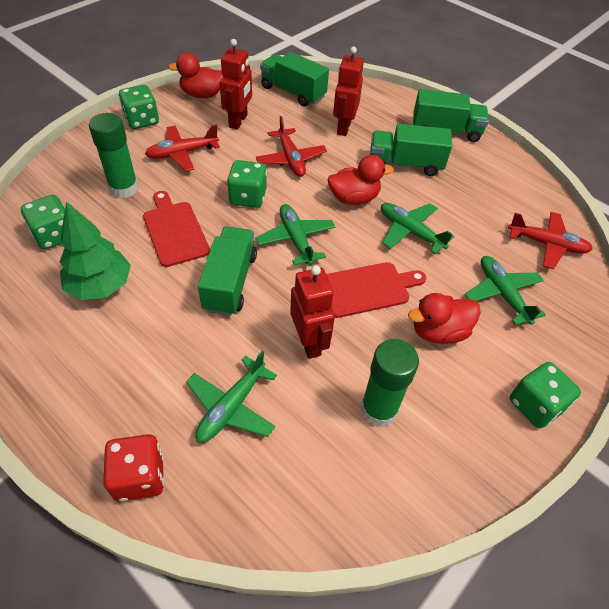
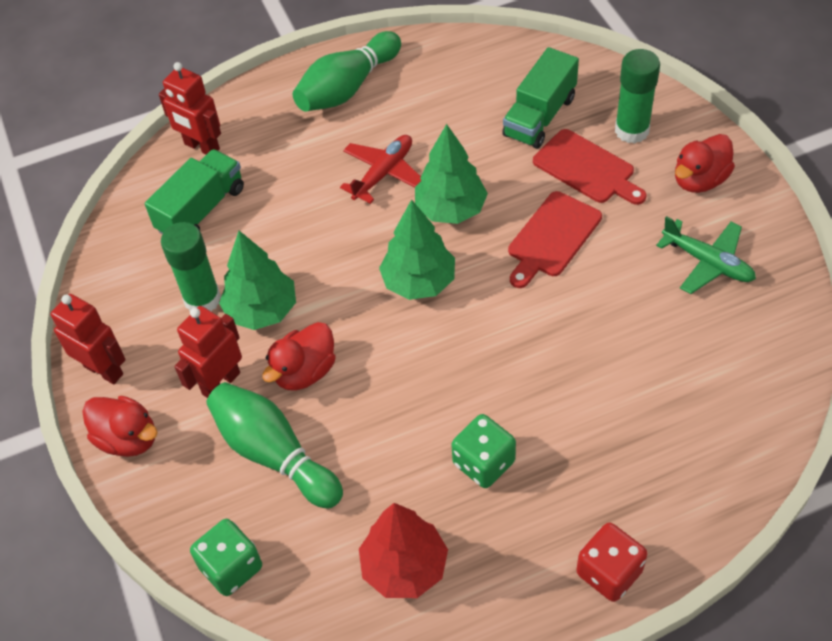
green bowling pin: none = 0 -> [206,382,343,509] [293,31,401,112] = 2
green dice: [21,195,65,250] [119,85,159,129] [227,160,267,208] [510,362,581,428] = 4 -> [190,519,262,596] [451,414,516,488] = 2
green plane: [186,351,277,443] [255,204,335,265] [381,203,454,254] [464,256,546,325] = 4 -> [656,216,756,294] = 1
green tree: [60,201,131,300] = 1 -> [219,231,296,330] [379,199,455,300] [415,124,488,224] = 3
green truck: [198,226,257,316] [260,52,329,107] [370,124,452,176] [413,89,489,142] = 4 -> [145,149,244,234] [502,47,579,149] = 2
red plane: [145,125,220,172] [256,116,327,177] [508,212,593,269] = 3 -> [340,135,421,204] = 1
red tree: none = 0 -> [359,503,448,598] = 1

